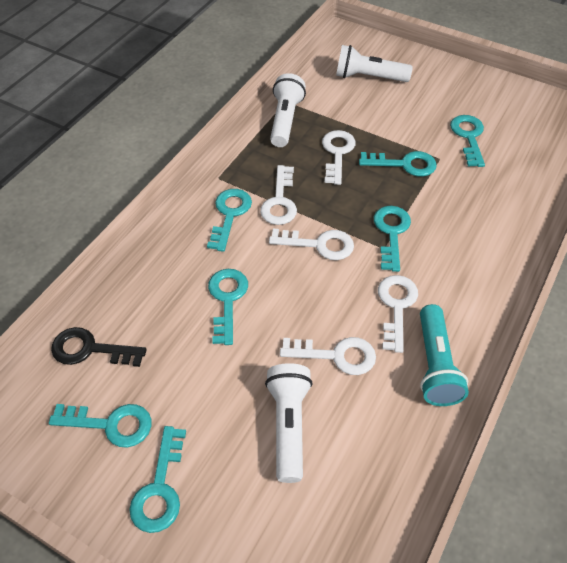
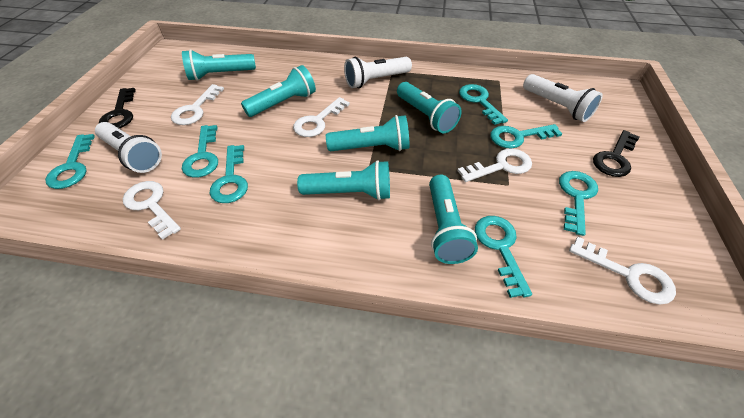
black key: [51,327,147,367] = 1 -> [99,88,136,128] [593,130,639,177] = 2
turquoise flashlight: [420,304,469,406] = 1 -> [182,49,256,81] [241,65,316,117] [297,160,390,200] [326,115,410,151] [397,82,461,133] [429,175,478,264] = 6

